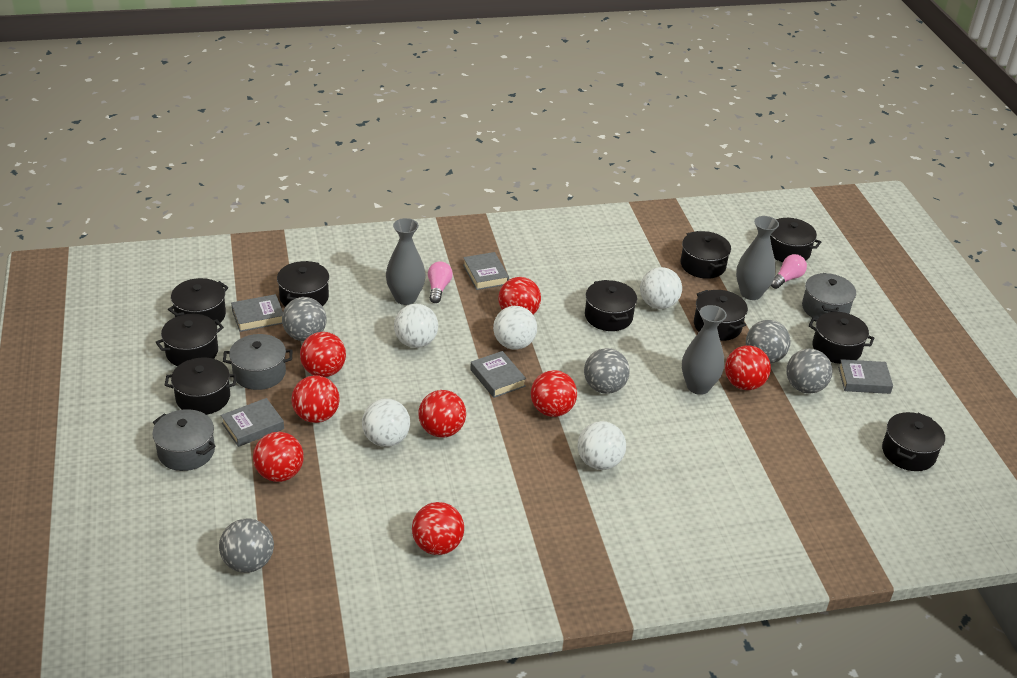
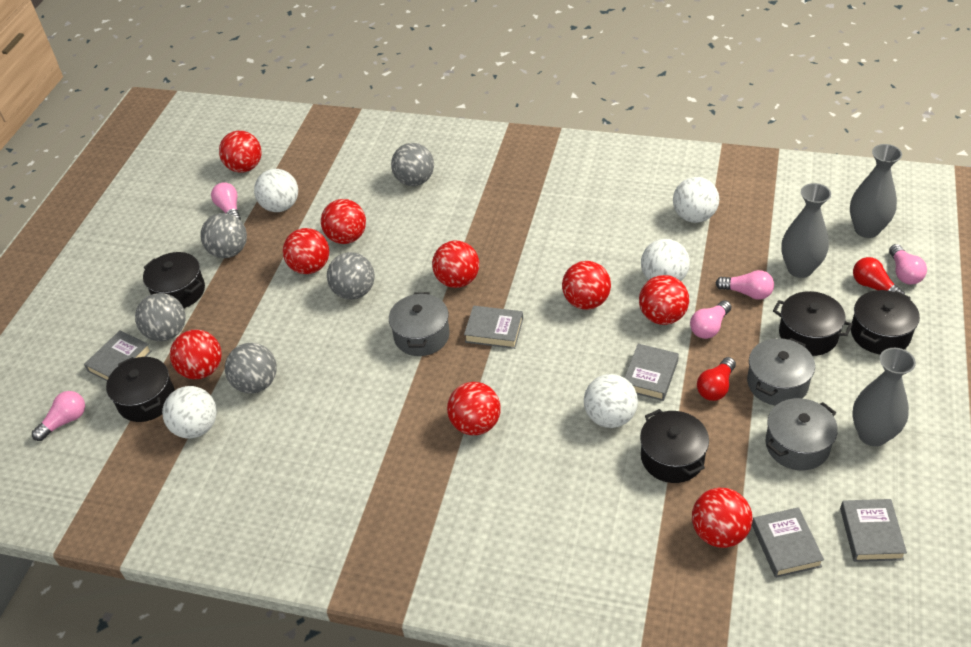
black pot: [155,314,224,366] [164,357,237,415] [168,278,228,325] [277,261,329,307] [585,280,637,331] [681,231,731,279] [694,290,748,341] [770,218,821,262] [809,312,874,364] [882,412,945,471] = 10 -> [106,357,175,422] [143,252,205,308] [640,409,709,483] [773,291,853,356] [851,290,920,354] = 5
pink light bulb: [428,261,453,303] [771,254,807,289] = 2 -> [32,391,85,441] [211,182,241,221] [690,300,731,339] [716,270,774,300] [889,244,927,284] = 5
red ball: [253,432,304,482] [292,375,339,423] [300,332,346,377] [412,502,464,555] [418,390,466,438] [498,277,541,315] [531,370,577,417] [725,345,771,390] = 8 -> [170,330,222,379] [219,131,262,173] [283,228,329,274] [321,199,366,244] [432,241,479,288] [447,382,501,435] [562,261,611,310] [639,275,689,325] [692,488,752,548] = 9
red light bulb: none = 0 -> [697,357,736,401] [853,257,905,294] = 2

